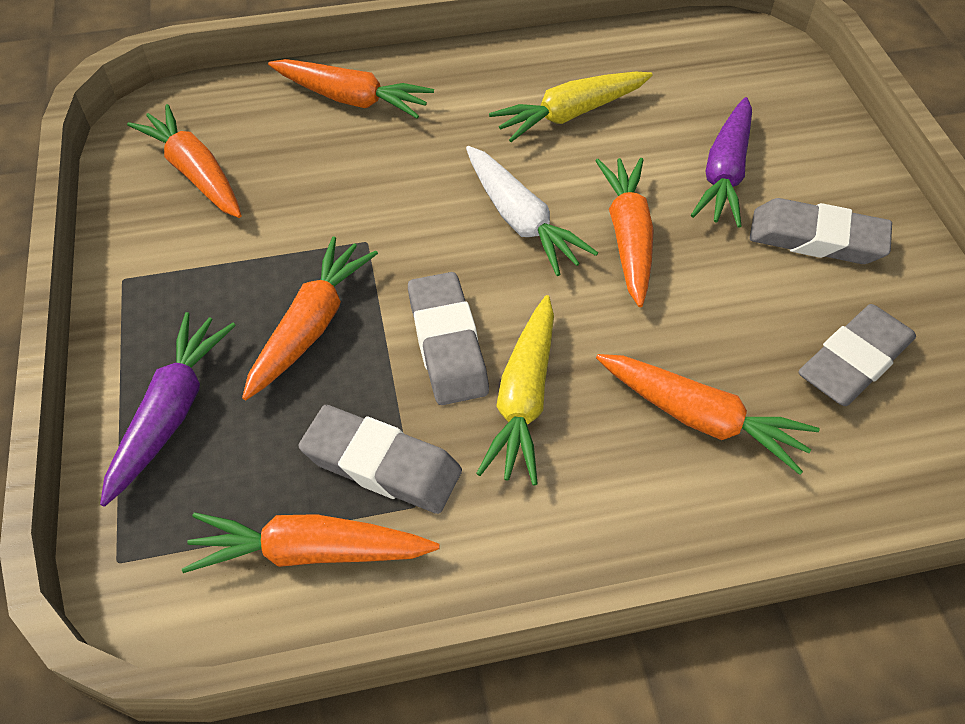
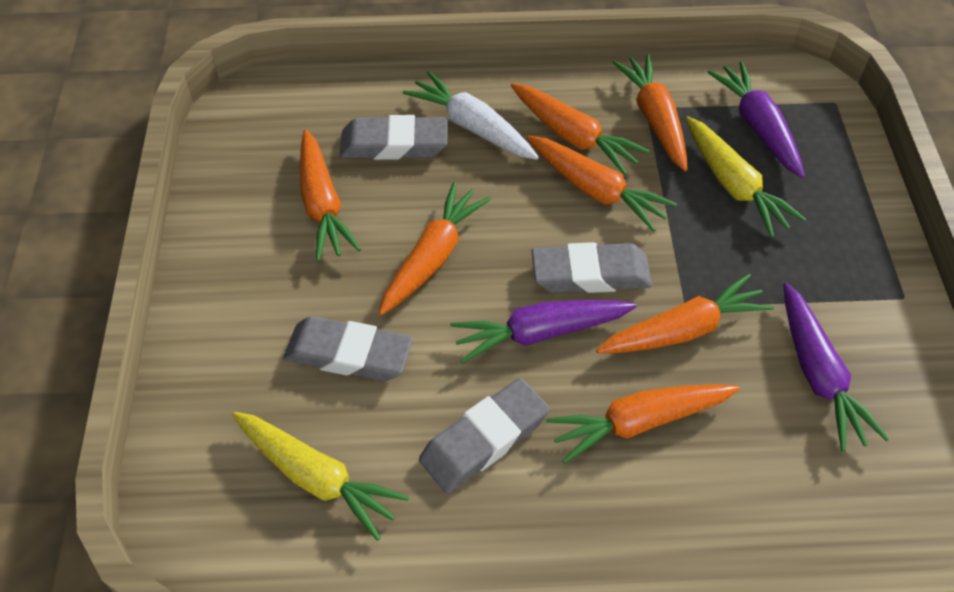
orange carrot: [127,104,241,218] [182,513,440,573] [242,236,378,400] [268,59,434,119] [595,158,654,307] [596,354,820,475] = 6 -> [300,129,361,261] [378,182,491,316] [511,83,650,176] [527,136,677,232] [546,384,740,464] [596,273,774,353] [612,54,687,171] = 7
purple carrot: [100,312,236,506] [691,97,752,228] = 2 -> [450,300,637,364] [707,62,805,178] [783,283,889,452] = 3

